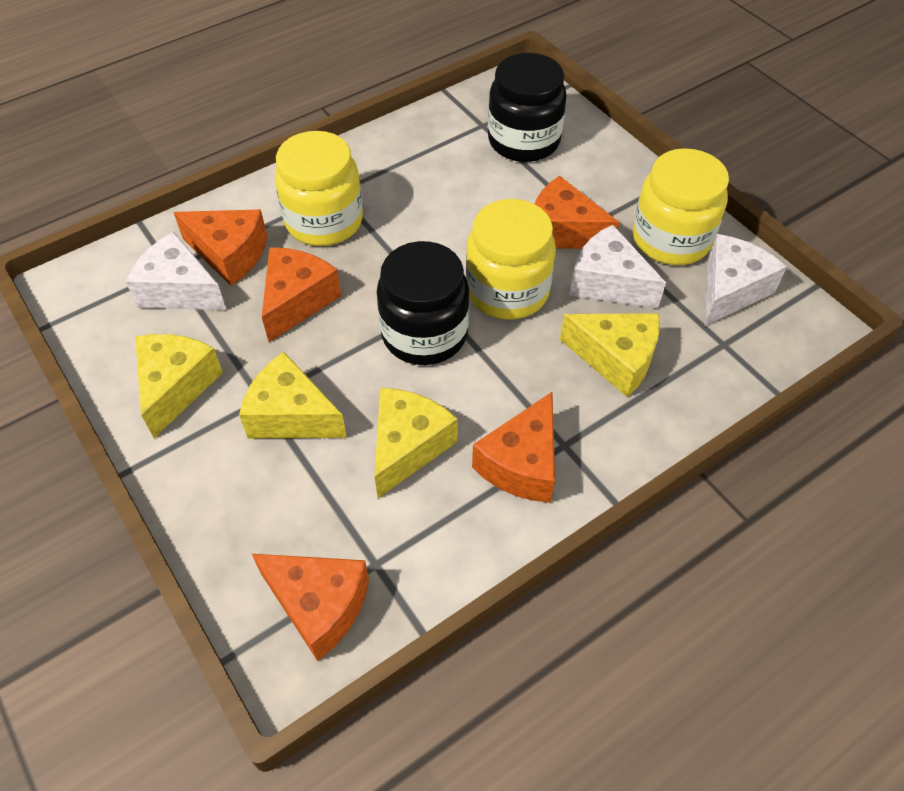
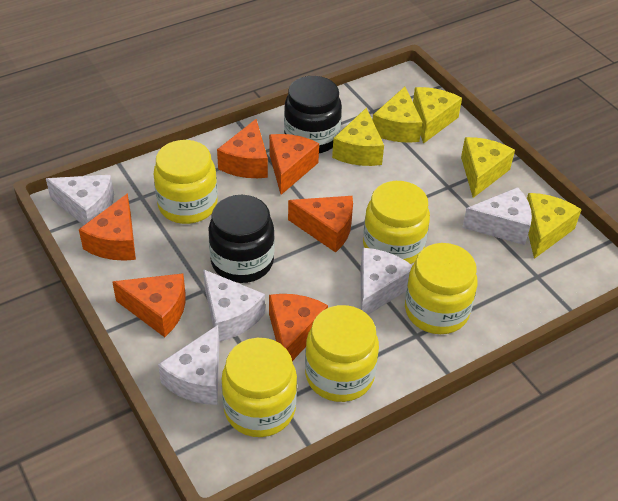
orange cheese: [173,210,267,286] [252,554,369,661] [262,247,341,342] [472,392,555,503] [535,176,619,249] = 5 -> [79,193,136,261] [112,273,185,337] [217,119,268,178] [269,134,319,195] [269,294,328,361] [288,196,353,253] = 6
white cheese: [126,232,227,310] [569,225,666,309] [705,234,787,326] = 3 -> [46,175,114,225] [158,325,219,405] [203,269,265,342] [361,248,412,315] [462,187,532,245] = 5
yellow cheese: [135,334,223,438] [239,352,347,438] [374,388,458,498] [560,313,660,397] = 4 -> [332,108,384,166] [373,87,422,143] [413,87,462,144] [461,137,515,198] [527,193,582,259] = 5
yellow jar: [275,131,363,246] [466,199,556,320] [633,148,729,265] = 3 -> [153,140,218,224] [222,338,297,437] [305,305,379,402] [363,181,430,264] [405,243,478,334] = 5

